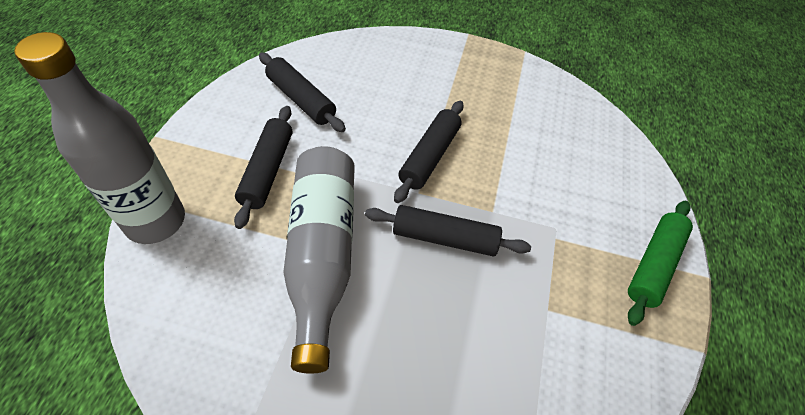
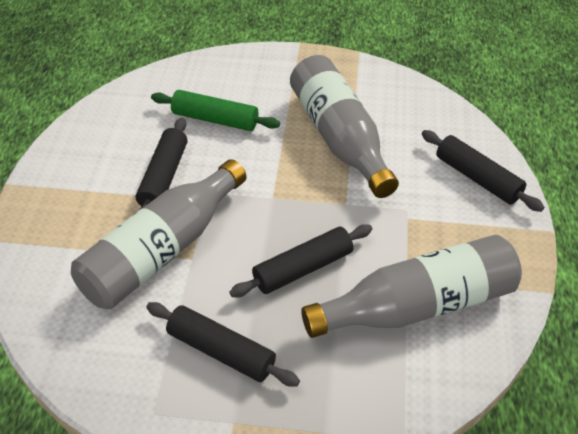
grey bottle: [14,32,185,244] [283,146,355,374] = 2 -> [71,159,247,309] [290,55,399,198] [301,235,522,338] = 3

